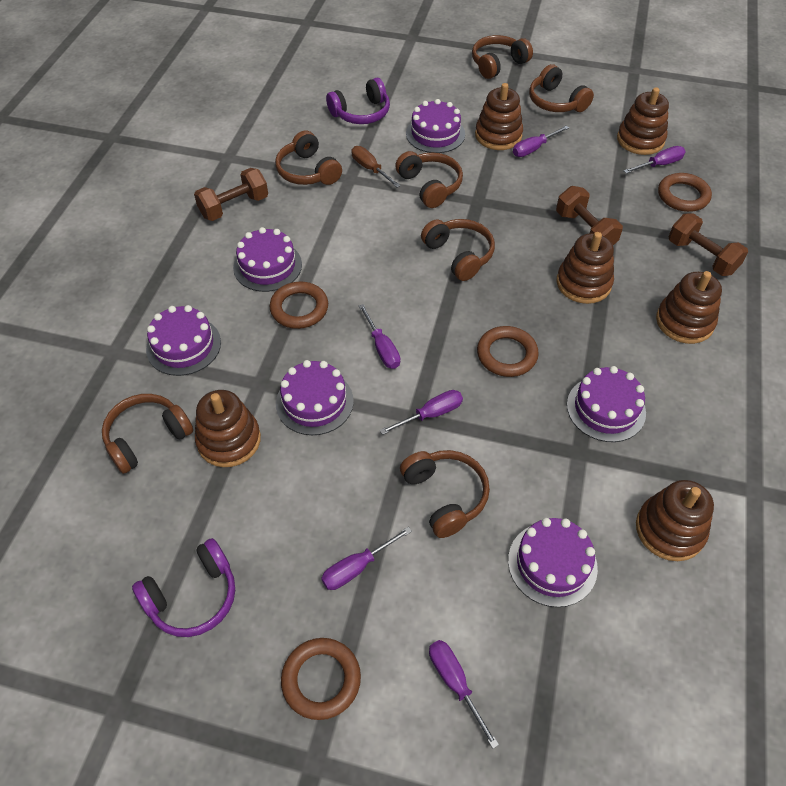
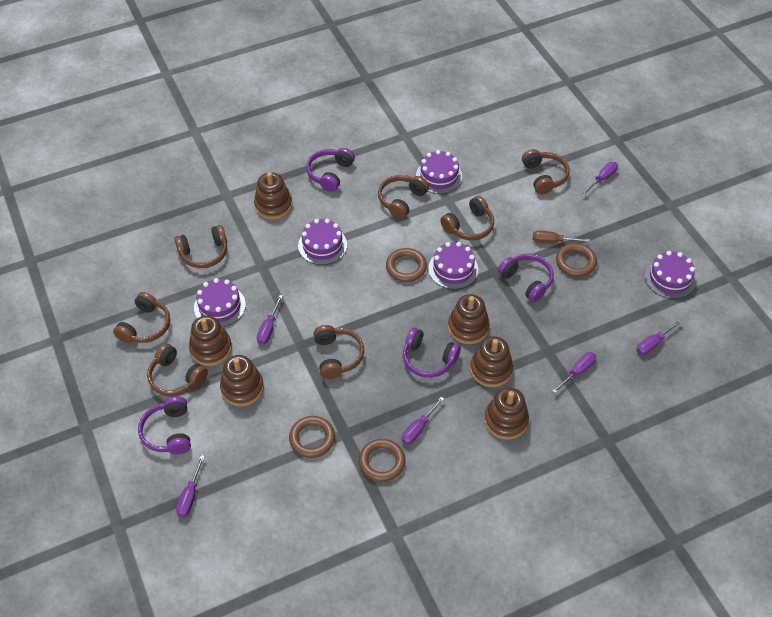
brown dumbbell: [194,168,268,221] [556,186,623,245] [669,213,748,276] = 3 -> none = 0
purple cake: [146,305,221,376] [233,227,302,292] [276,360,354,435] [406,99,465,153] [508,518,598,607] [567,366,646,442] = 6 -> [194,278,246,327] [298,219,347,265] [416,150,463,194] [428,242,478,289] [645,251,696,299] = 5
purple headphones: [132,538,235,637] [326,78,390,124] = 2 -> [138,396,191,454] [306,148,355,192] [403,327,461,378] [498,254,554,302] = 4

